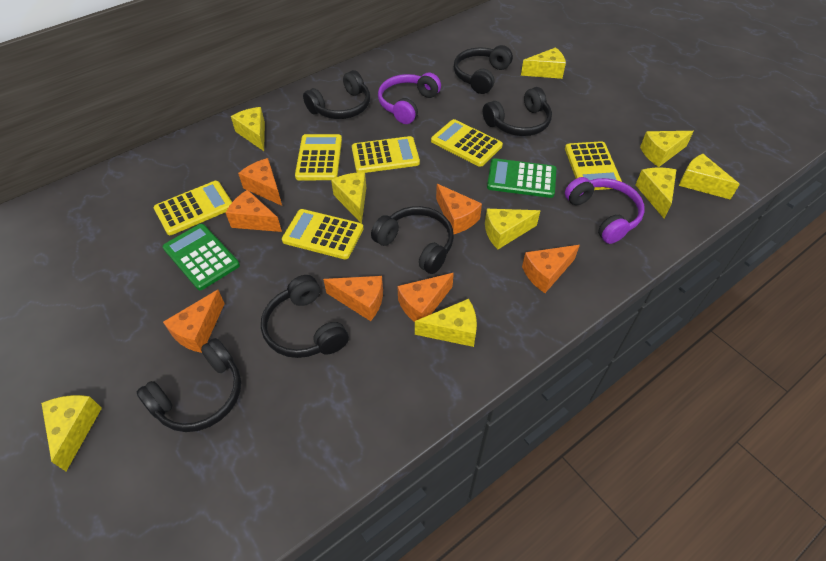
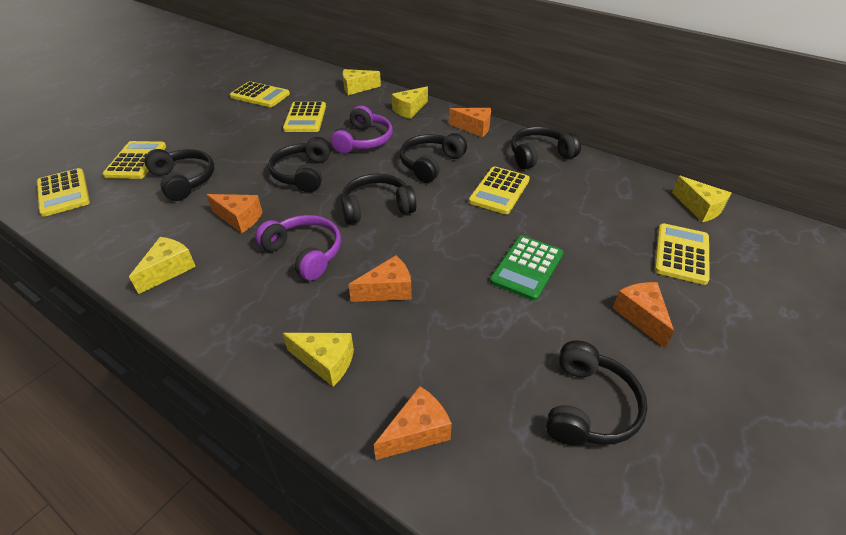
green calculator: [163,224,240,290] [487,158,556,198] = 2 -> [490,236,563,301] = 1
orange cheese: [163,290,225,353] [226,190,282,232] [238,158,282,206] [323,276,383,321] [397,273,454,322] [436,184,482,234] [522,245,580,293] = 7 -> [206,194,263,233] [348,255,412,302] [374,386,452,460] [449,108,491,137] [613,282,674,348] = 5
yellow cheese: [41,395,102,471] [231,107,265,151] [331,172,366,223] [415,299,477,347] [485,209,540,249] [521,47,566,79] [636,168,676,218] [640,131,694,167] [679,154,740,200] = 9 -> [129,237,196,294] [283,333,354,387] [343,69,381,95] [392,86,428,119] [672,176,731,222] = 5

